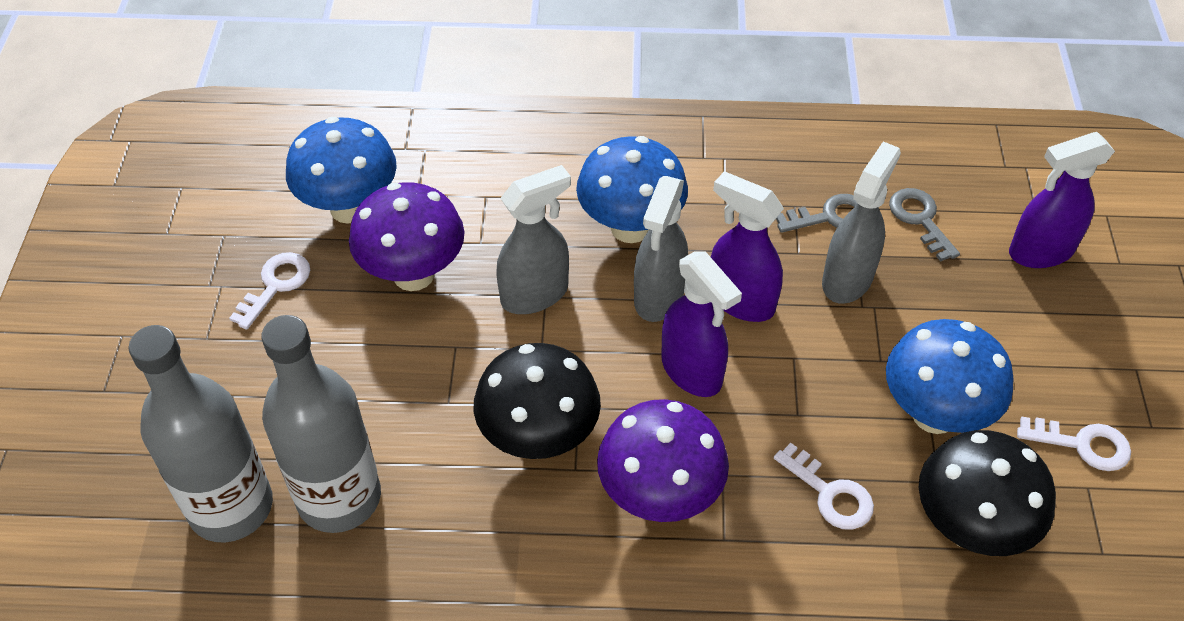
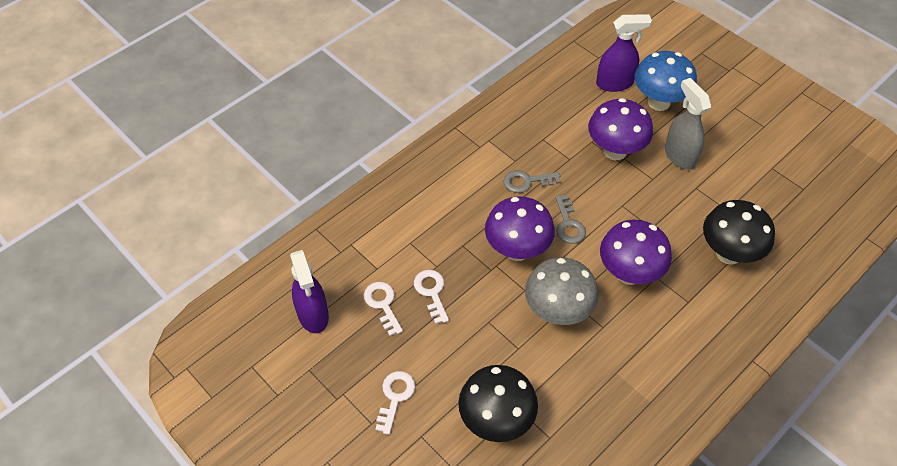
blue mushroom: [286,117,397,224] [576,136,688,243] [886,319,1014,434] = 3 -> [634,51,697,111] = 1
grey bottle: [128,325,273,542] [261,315,381,533] = 2 -> none = 0
grey mushroom: none = 0 -> [525,257,599,325] = 1
grey spray bottle: [497,165,571,314] [634,176,688,322] [822,142,901,304] = 3 -> [665,78,711,170] = 1
purple mushroom: [349,182,464,291] [597,399,729,522] = 2 -> [485,196,555,261] [588,98,653,160] [600,220,672,285] = 3
purple spray bottle: [661,251,742,397] [711,171,784,322] [1009,132,1115,268] = 3 -> [290,250,329,333] [596,14,652,92] = 2

